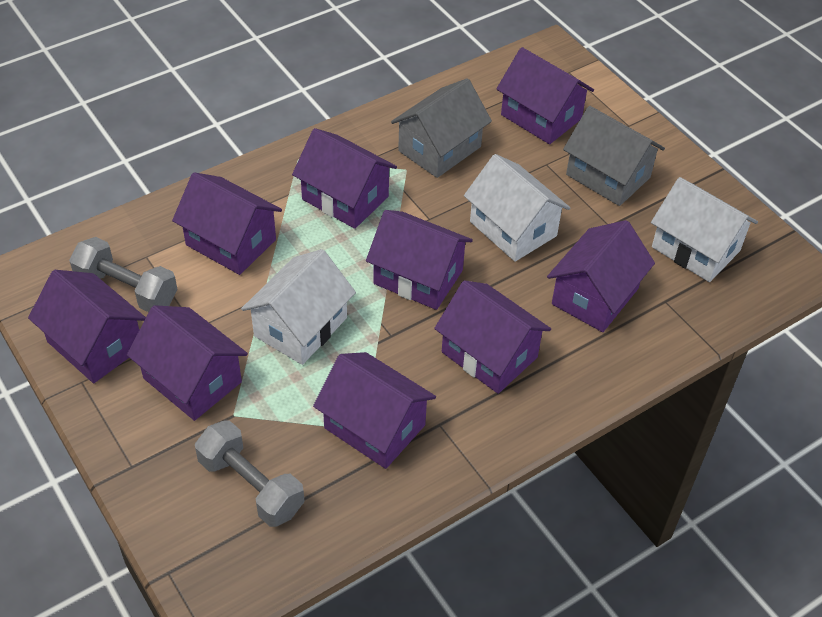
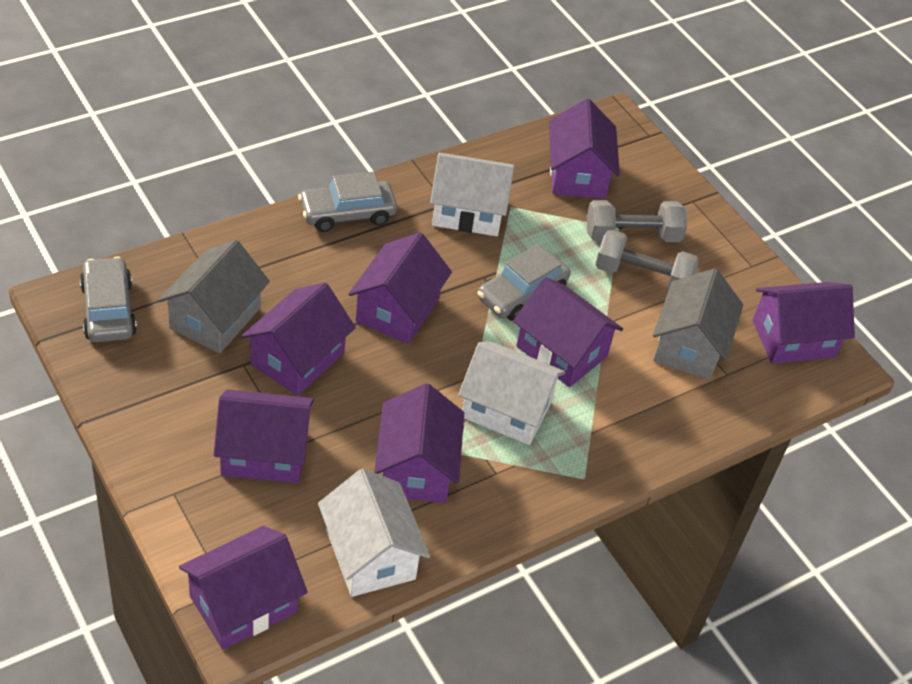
grey car: none = 0 -> [80,257,137,342] [298,171,397,232] [478,244,570,321] = 3
purple house: [28,270,146,383] [127,305,248,421] [172,172,282,275] [292,128,397,229] [313,352,436,469] [366,210,473,310] [434,280,551,394] [497,47,594,144] [547,220,655,332] = 9 -> [179,526,308,650] [214,389,314,483] [241,283,356,396] [348,232,452,344] [374,383,464,503] [513,277,623,387] [549,99,620,199] [753,282,855,364] = 8

